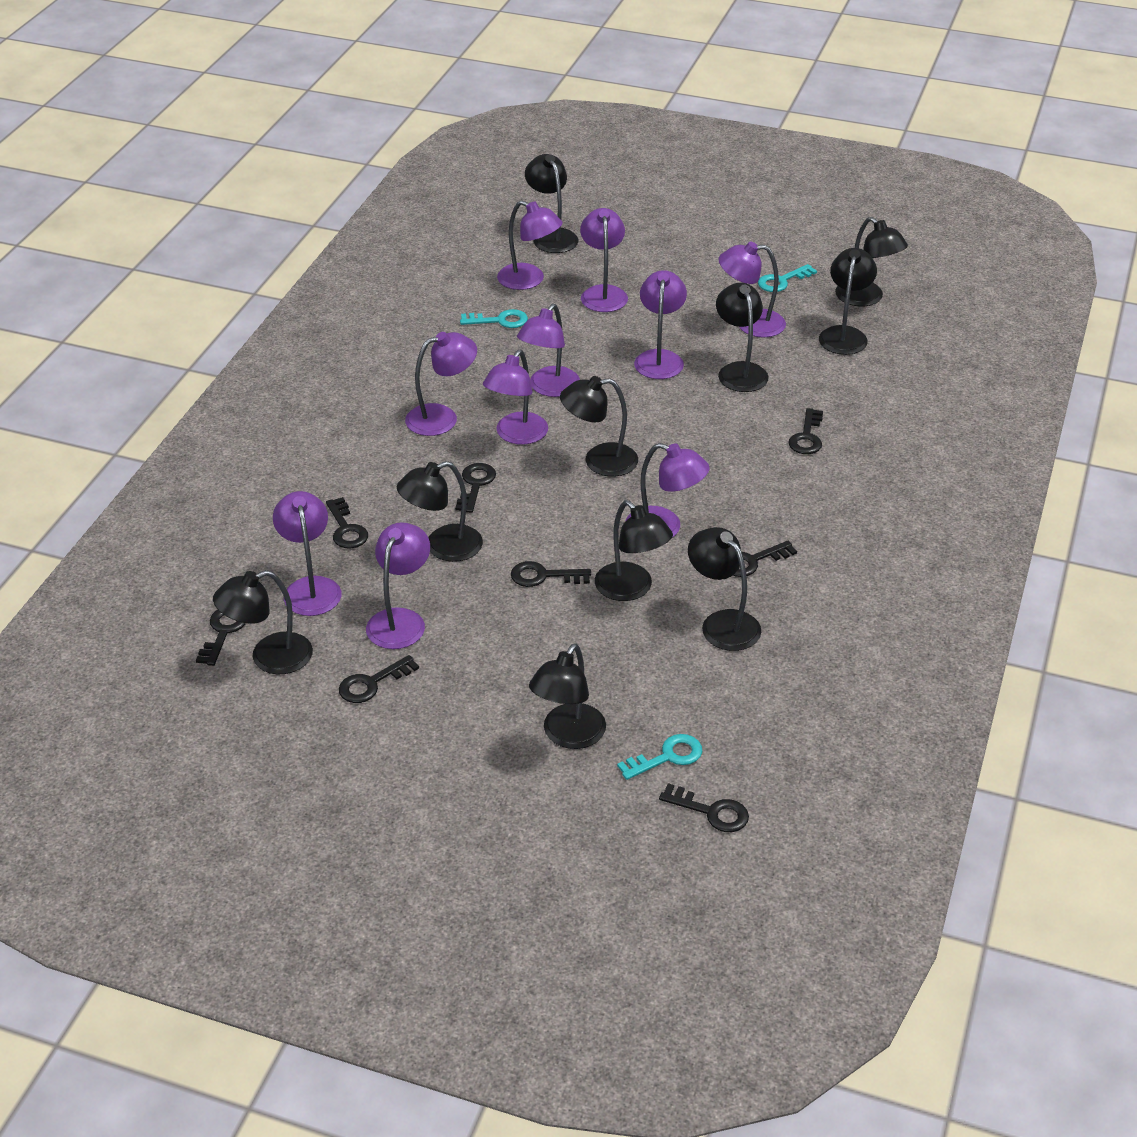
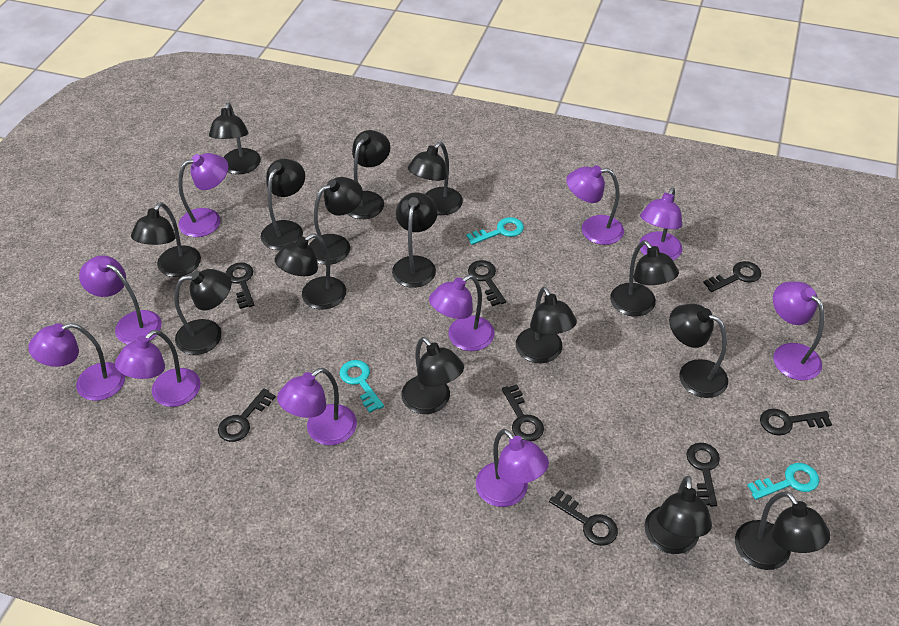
black lamp: [213,570,313,674] [397,461,483,562] [525,154,579,253] [529,643,606,749] [560,376,638,477] [595,500,673,601] [688,527,761,651] [716,283,769,392] [819,248,877,355] [835,217,908,306] = 10 -> [131,202,201,277] [174,269,232,355] [209,102,261,174] [261,159,305,250] [275,234,346,310] [309,177,363,265] [348,130,390,219] [392,192,438,288] [401,337,464,414] [408,142,463,215] [516,287,577,363] [610,240,679,317] [644,476,712,554] [669,304,728,398] [735,491,830,570] = 15

